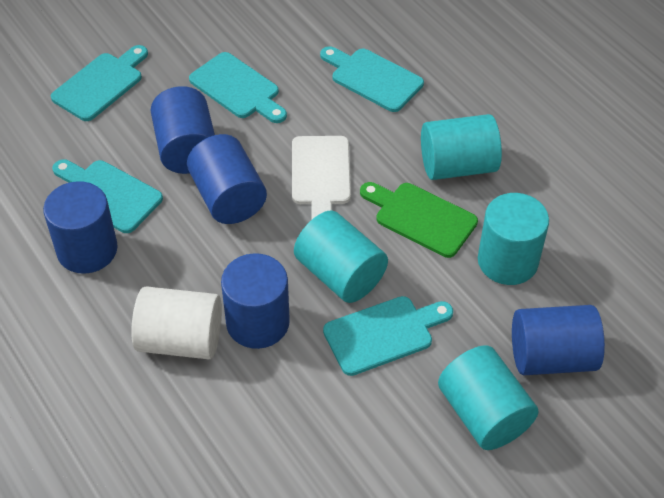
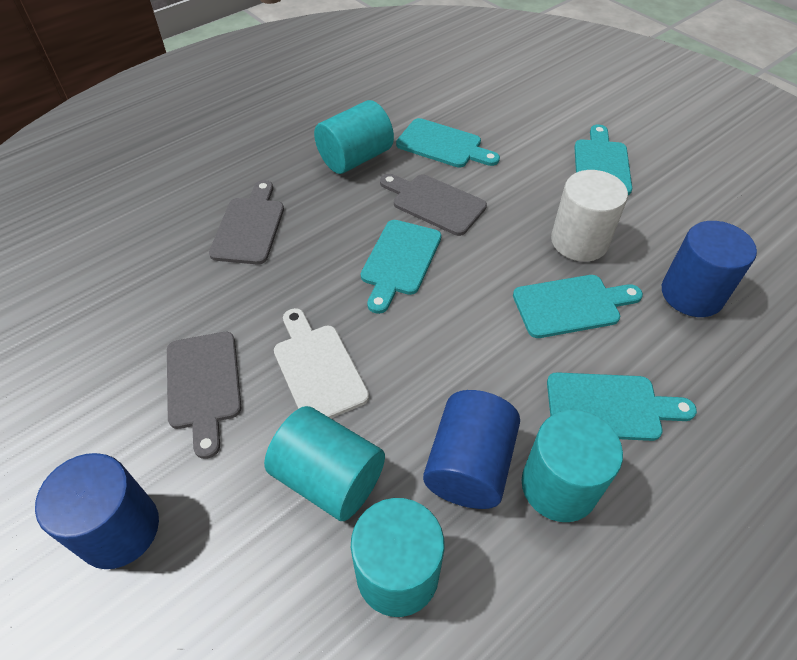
blue cylinder: [43,181,118,274] [150,86,215,174] [187,134,267,224] [221,253,290,349] [512,305,605,375] = 5 -> [35,453,159,569] [423,390,520,509] [662,221,757,317] = 3
green cutting board: [360,182,478,258] = 1 -> none = 0
grey cutting board: none = 0 -> [167,332,241,459] [209,180,284,265] [380,174,487,236] = 3

